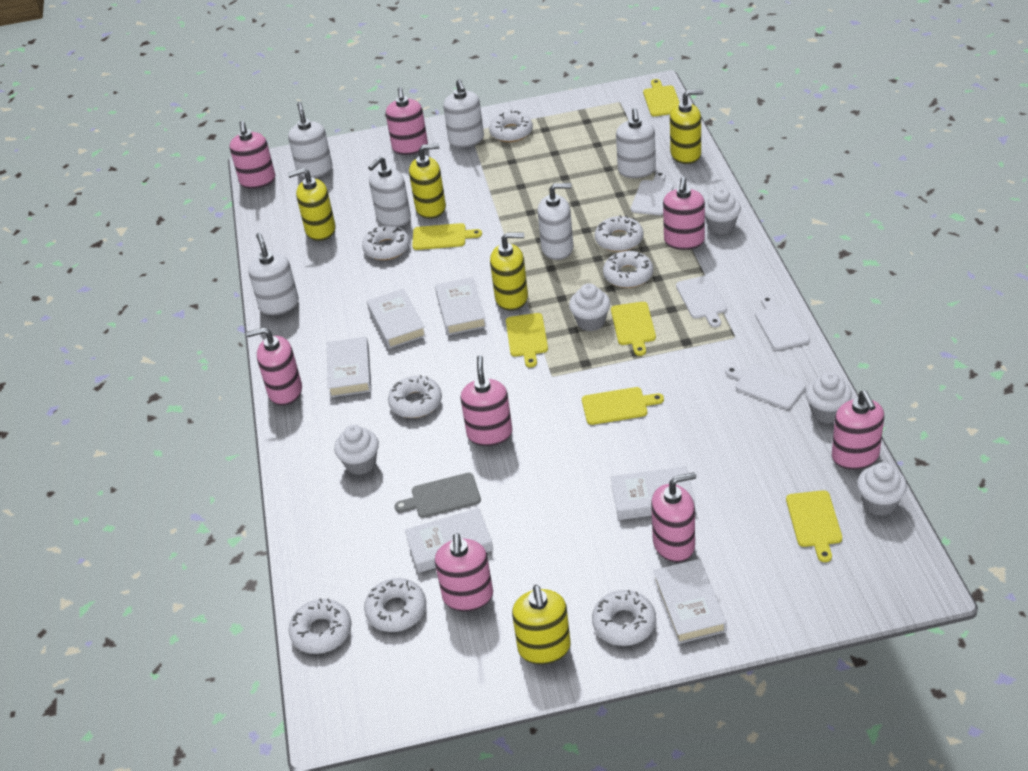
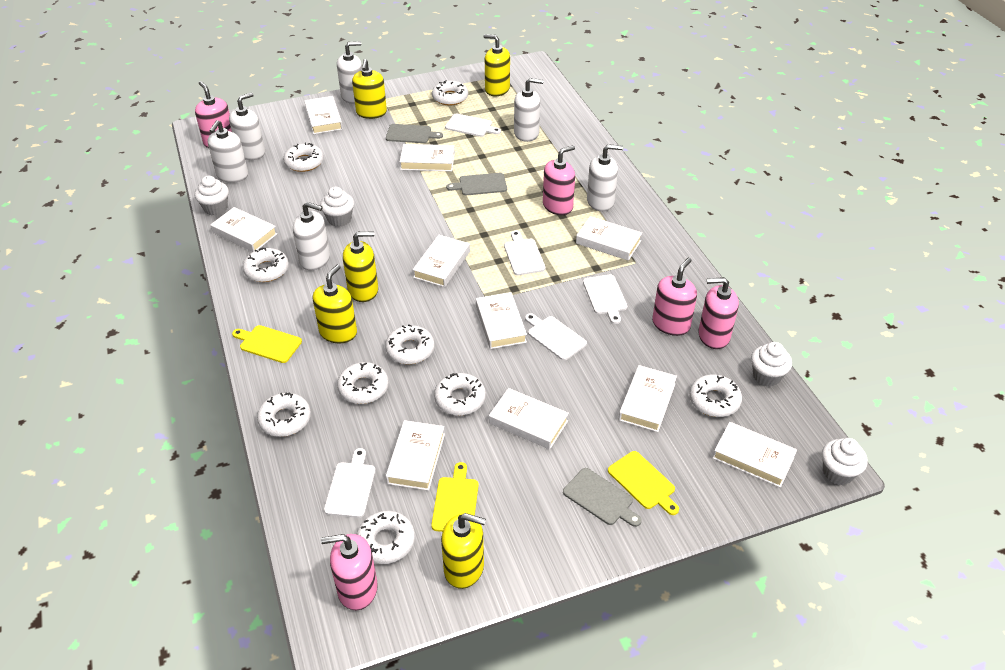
grey cutting board: [395,473,481,518] = 1 -> [386,124,443,143] [446,173,507,195] [563,468,642,527] = 3
pink soap dispenser: [230,121,275,189] [246,327,302,406] [386,87,428,155] [435,533,493,611] [460,355,512,446] [651,472,697,562] [663,177,705,250] [832,390,884,470] = 8 -> [195,81,232,148] [321,534,378,610] [543,145,575,215] [652,258,697,336] [699,277,739,349] = 5
white book: [326,336,371,398] [367,289,426,349] [405,508,493,573] [435,277,487,335] [611,466,695,520] [653,559,727,644] = 6 -> [210,207,277,252] [304,96,343,134] [386,420,445,491] [400,144,455,172] [413,235,470,287] [476,292,527,349] [489,388,569,450] [576,216,642,261] [618,365,677,432] [713,422,797,488] = 10
white cupcake: [334,425,379,475] [569,283,610,331] [705,188,741,234] [806,372,852,423] [857,462,907,516] = 5 -> [194,176,229,216] [320,187,354,227] [751,342,792,387] [822,438,868,485] = 4
white cutting board: [631,171,674,215] [676,275,727,327] [725,364,806,409] [755,296,810,350] = 4 -> [324,448,375,518] [445,114,501,137] [504,230,546,275] [525,313,587,360] [583,274,627,324] = 5
white donut: [289,598,351,654] [362,225,410,260] [364,578,426,632] [388,375,442,418] [489,111,533,142] [592,590,656,646] [595,215,643,252] [603,251,653,288] = 8 -> [243,248,289,282] [257,392,311,437] [283,143,324,172] [337,362,389,404] [357,511,415,564] [385,324,434,364] [432,80,468,105] [434,373,486,415] [689,375,742,417] = 9
yellow cutting board: [412,223,482,250] [506,313,548,367] [582,387,664,425] [611,302,656,356] [643,79,680,116] [786,490,842,562] = 6 -> [232,325,302,363] [431,462,479,532] [608,451,679,515] = 3

